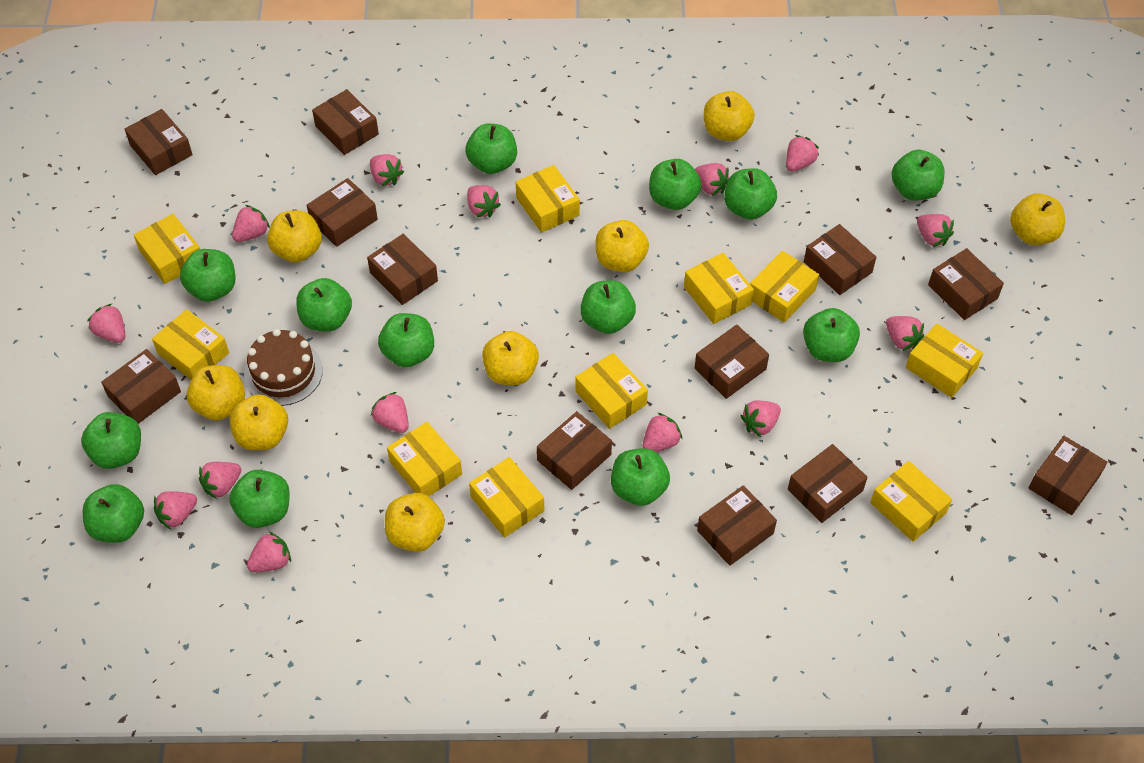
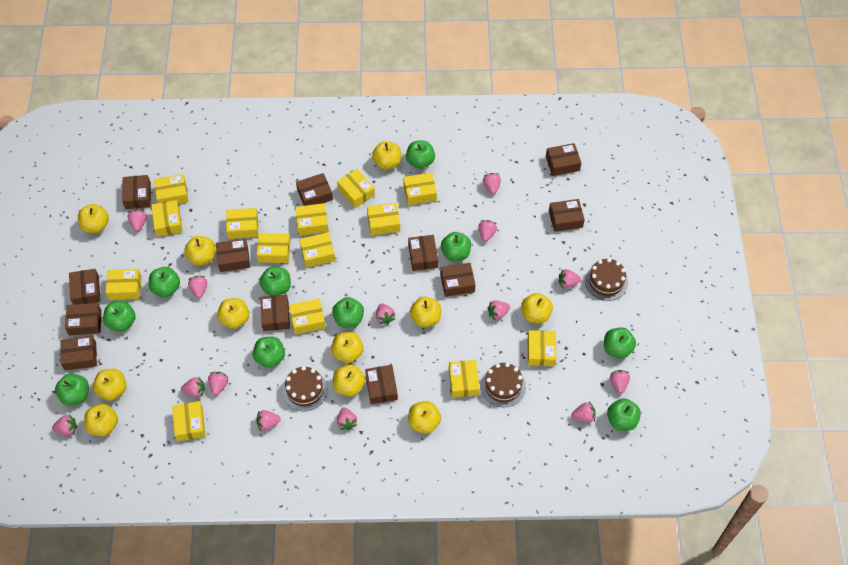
brown cake: [244,329,323,406] = 1 -> [282,366,328,411] [481,363,526,407] [585,258,628,301] = 3
green apple: [81,412,141,469] [83,484,144,543] [180,249,235,302] [229,470,290,528] [296,278,352,332] [378,313,434,367] [465,123,517,174] [580,280,636,334] [611,448,670,506] [649,159,702,210] [724,168,777,220] [803,308,860,362] [891,150,945,200] = 13 -> [55,373,89,406] [103,301,135,332] [149,267,180,297] [253,337,285,368] [260,267,291,296] [332,297,364,328] [406,141,435,169] [441,232,471,261] [604,327,636,359] [607,398,641,431] = 10
yellow apple: [186,365,245,420] [230,394,288,450] [267,210,322,262] [385,493,445,552] [482,331,539,385] [595,220,649,272] [704,91,755,141] [1010,193,1065,245] = 8 -> [78,204,109,233] [84,404,118,436] [93,369,127,401] [184,236,215,266] [217,298,249,329] [331,332,364,363] [333,364,365,397] [372,141,401,170] [408,401,441,434] [410,297,441,327] [521,293,553,323] = 11
yellow box: [134,214,200,284] [152,309,229,380] [387,422,462,496] [469,457,544,537] [516,165,580,233] [575,353,648,429] [684,253,754,324] [750,251,819,323] [870,461,952,542] [906,324,983,398] = 10 -> [105,269,142,300] [151,200,183,237] [154,174,189,204] [172,401,205,442] [226,208,258,239] [257,233,290,263] [289,299,326,335] [295,203,329,236] [299,232,335,268] [337,169,375,208] [367,203,400,236] [403,173,437,205] [449,360,480,398] [528,330,556,366] = 14

